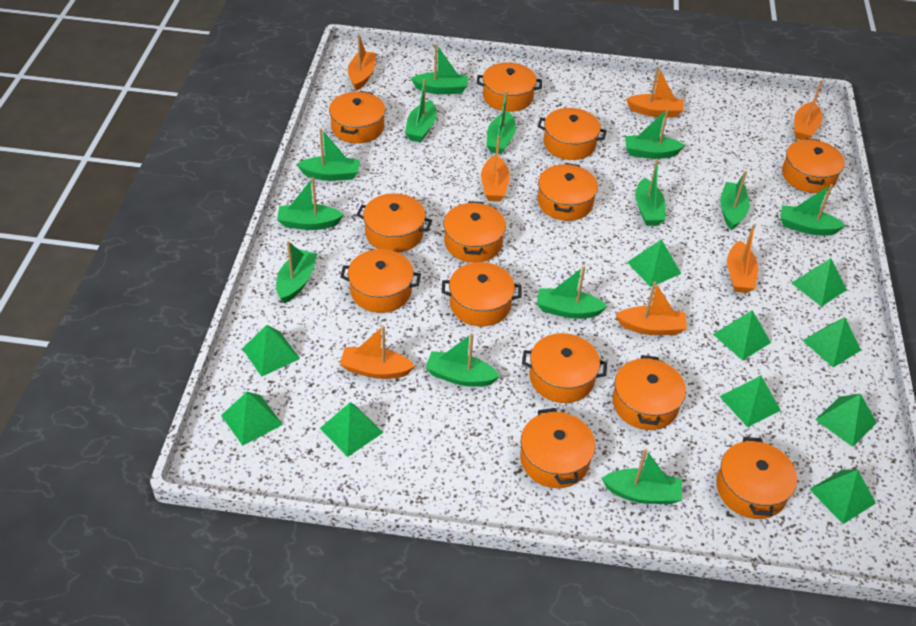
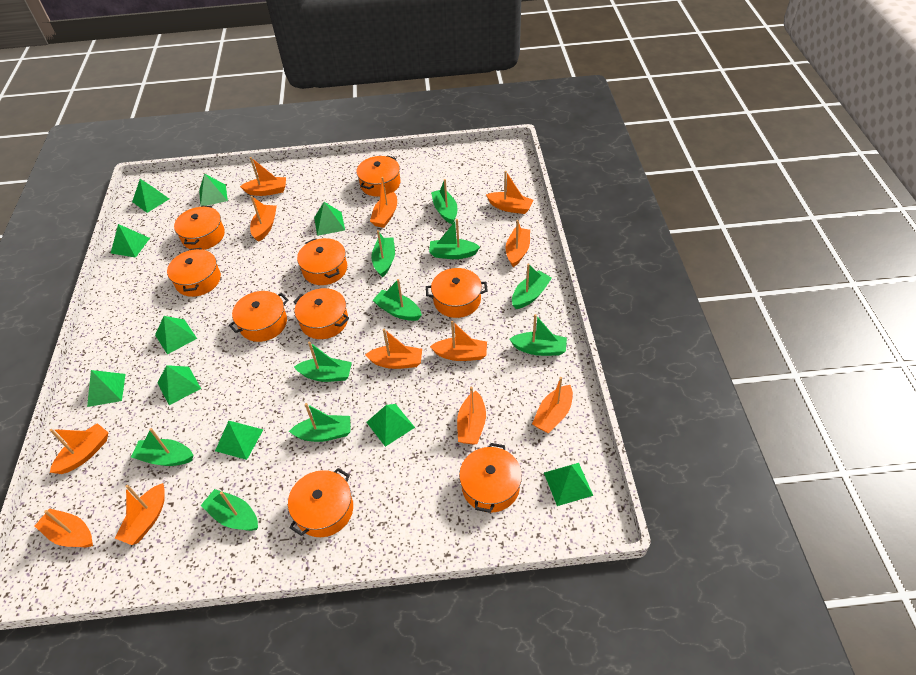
green boat: [276,241,317,303] [277,177,344,230] [297,128,360,181] [405,79,437,142] [411,44,468,94] [425,333,500,387] [486,91,516,154] [537,266,607,319] [601,449,682,504] [625,108,685,159] [635,160,666,226] [720,171,750,230] [780,184,846,235] = 13 -> [131,428,193,466] [201,489,258,531] [289,403,351,442] [294,342,352,382] [371,230,395,278] [372,279,422,321] [429,219,480,259] [431,179,457,224] [509,314,567,356] [512,264,552,309] = 10
orange boat: [340,325,415,379] [348,34,376,91] [481,136,510,202] [616,281,687,335] [626,66,684,118] [727,224,758,293] [794,80,823,140] = 7 -> [35,508,93,547] [49,423,109,474] [115,483,165,545] [240,157,286,196] [250,196,277,242] [365,329,422,369] [370,177,397,228] [430,320,487,361] [457,386,486,445] [486,171,533,214] [505,220,530,267] [532,377,573,433] = 12
orange pot: [329,91,385,143] [340,249,421,313] [356,193,433,253] [442,262,521,326] [443,201,506,263] [477,62,542,112] [520,408,595,488] [522,333,607,403] [537,108,607,160] [537,163,598,221] [612,355,686,430] [716,437,797,519] [782,138,845,193] = 13 -> [167,248,221,297] [174,206,225,250] [229,291,288,342] [288,468,353,537] [294,288,349,339] [297,238,347,285] [356,156,400,197] [426,268,488,318] [459,443,522,513] = 9

